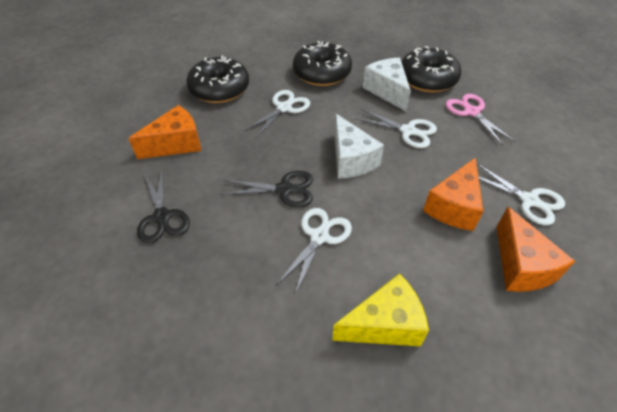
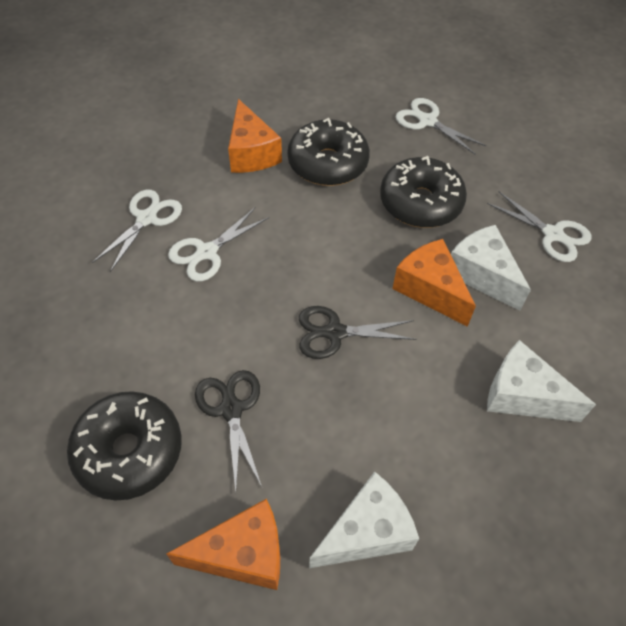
pink scissors: [445,94,515,146] = 1 -> none = 0
white cheese: [334,114,384,179] [363,58,411,111] = 2 -> [309,471,419,568] [451,225,531,311] [487,340,596,422] = 3
yellow cheese: [332,273,429,347] = 1 -> none = 0

